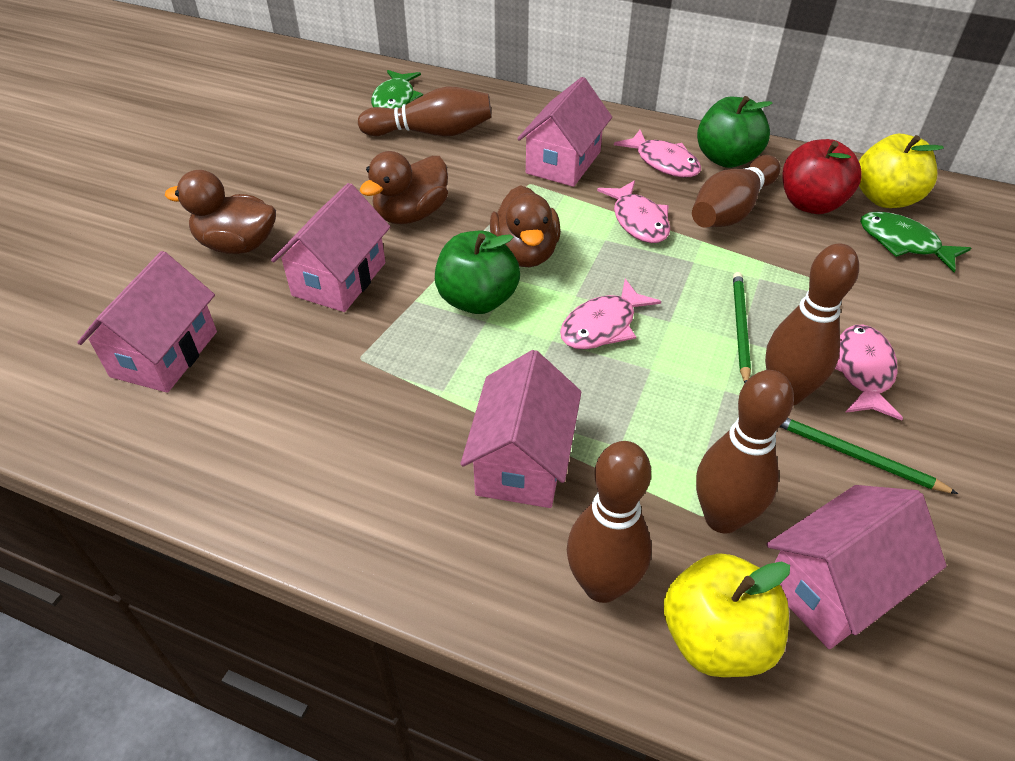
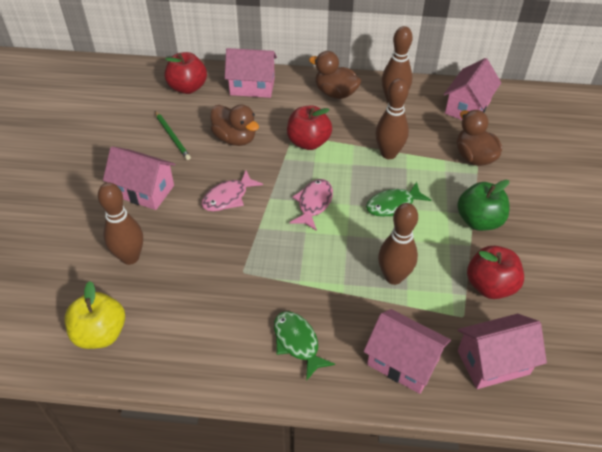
brown bowling pin: [358,87,492,136] [567,441,651,603] [692,155,781,228] [696,370,794,534] [765,243,859,406] = 5 -> [98,183,143,265] [375,78,409,159] [378,203,418,285] [382,26,413,103] = 4
green apple: [435,231,520,314] [697,96,773,168] = 2 -> [457,180,509,231] = 1
green pencil: [733,272,751,383] [780,418,958,494] = 2 -> [155,111,191,160] = 1
pink fish: [560,279,661,349] [597,180,670,243] [614,130,701,177] [835,325,903,420] = 4 -> [202,171,263,212] [289,179,333,231] = 2
red apple: [782,139,862,214] = 1 -> [165,52,207,94] [287,105,332,150] [467,246,524,299] = 3
yellow apple: [664,553,790,677] [859,134,944,208] = 2 -> [65,281,125,349] = 1

